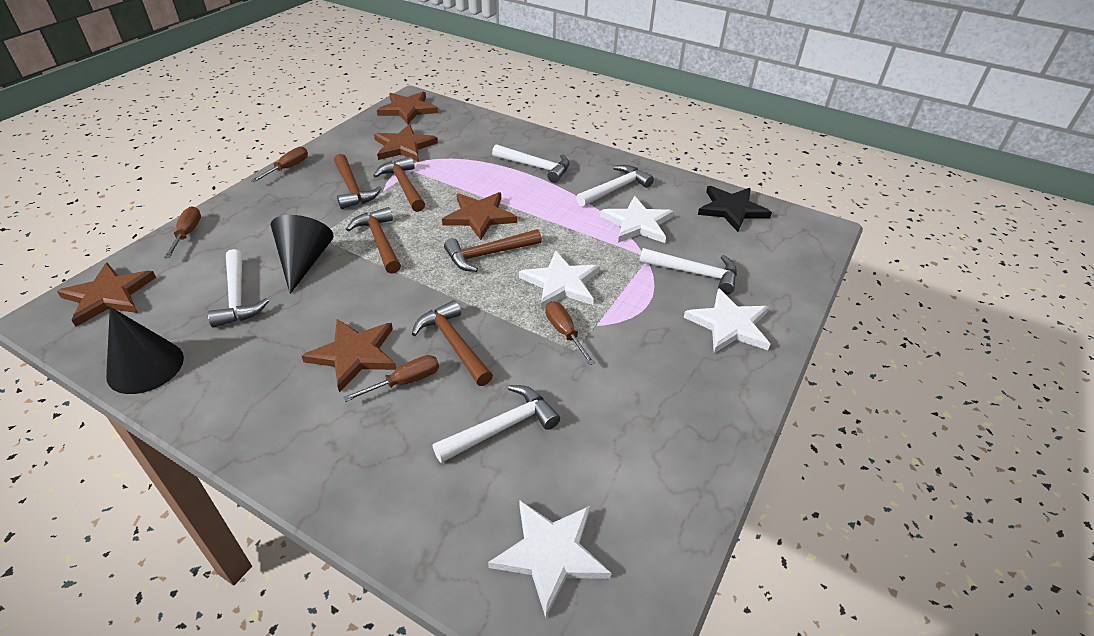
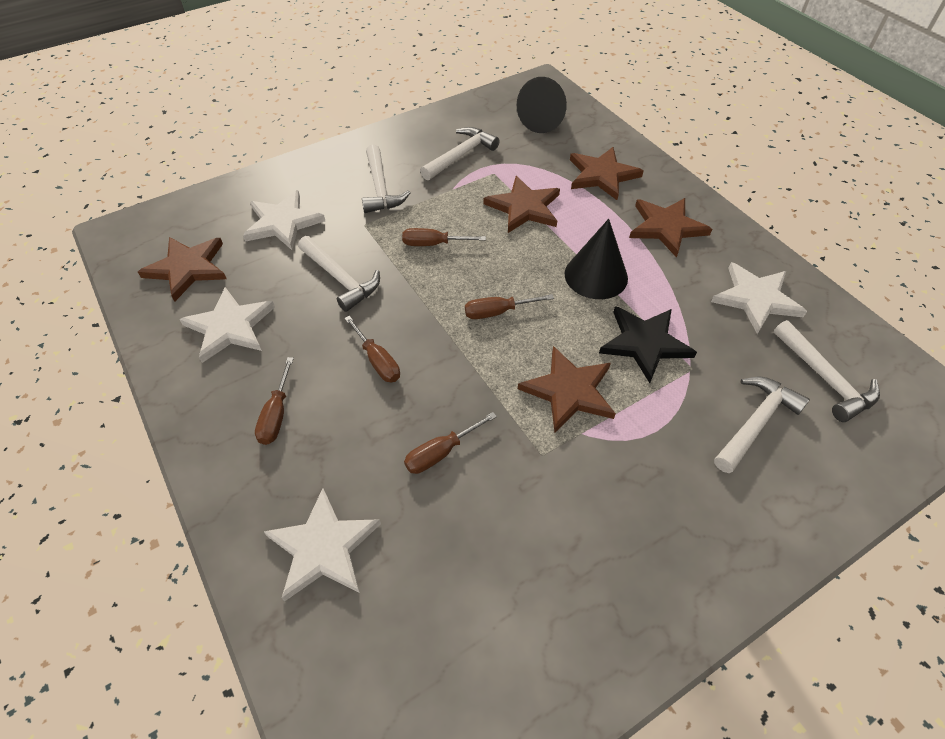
brown hammer: [334,154,382,209] [346,207,401,274] [373,156,425,212] [412,300,493,386] [444,229,542,272] = 5 -> none = 0
brown screwdriver: [164,206,201,258] [251,146,308,182] [343,355,439,402] [545,301,595,365] = 4 -> [255,357,294,445] [344,316,400,382] [402,228,486,246] [404,412,497,474] [465,294,554,319] = 5

